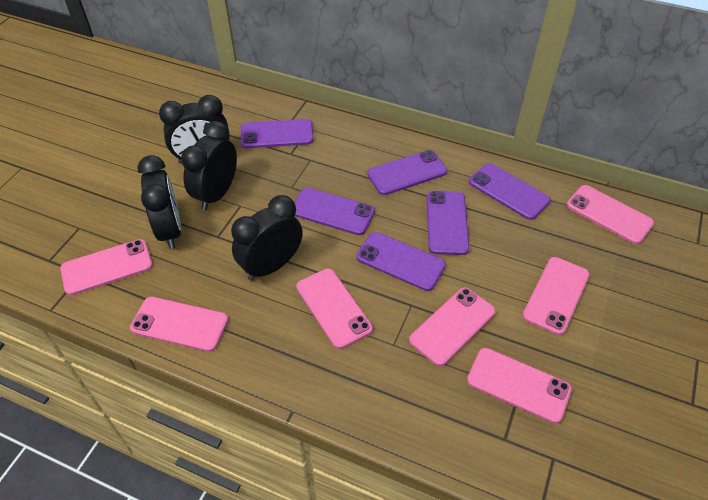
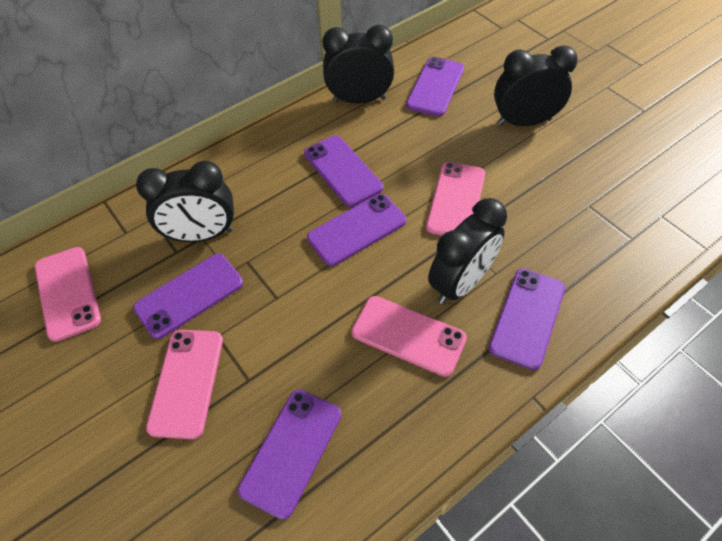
pink phone: [60,239,153,295] [130,296,228,352] [296,268,373,349] [409,287,496,366] [467,348,572,424] [522,257,590,335] [566,185,654,244] = 7 -> [35,247,101,342] [146,330,223,439] [352,296,467,377] [426,162,485,236] = 4

